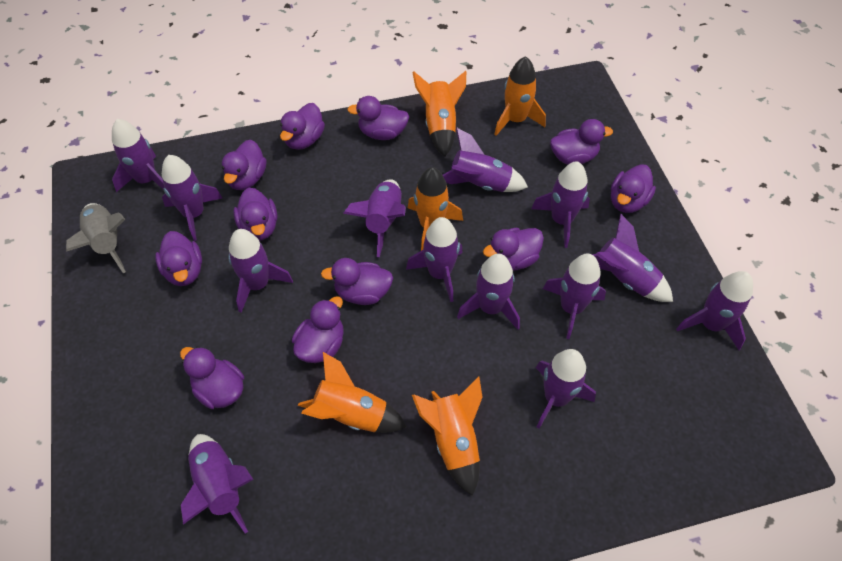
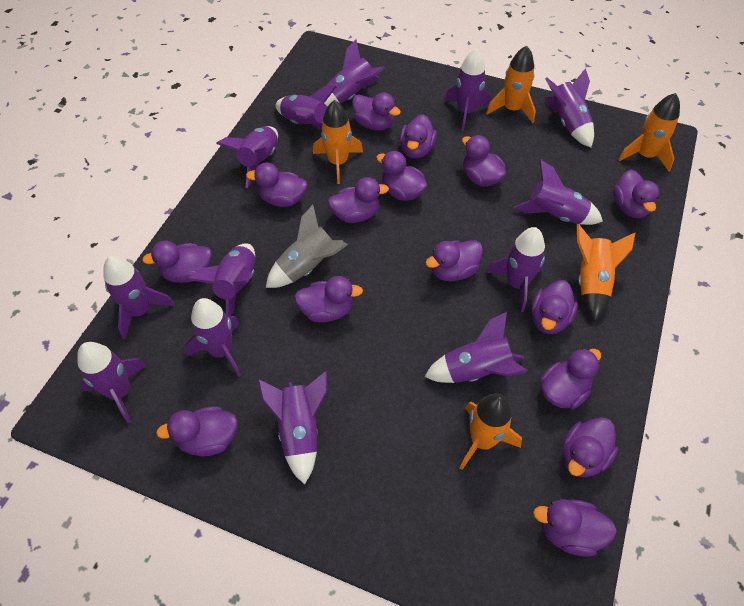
purple duck: [155,231,202,286] [180,346,244,409] [222,140,266,190] [233,188,277,241] [280,103,325,150] [292,296,344,363] [321,258,393,305] [347,96,409,140] [483,228,544,271] [550,119,613,164] [611,164,656,213] = 11 -> [142,241,212,283] [156,406,238,456] [246,163,307,207] [294,276,363,323] [328,177,389,223] [352,92,401,131] [376,151,428,201] [399,114,437,159] [425,240,483,281] [462,135,506,187] [531,280,578,334] [533,499,617,556] [540,348,601,409] [562,417,618,477] [613,170,660,218] = 15

